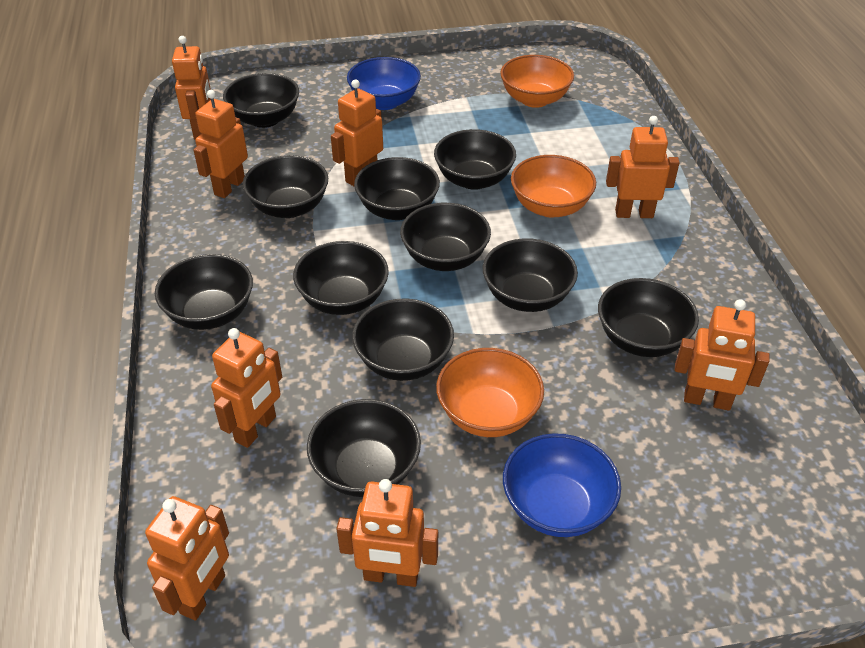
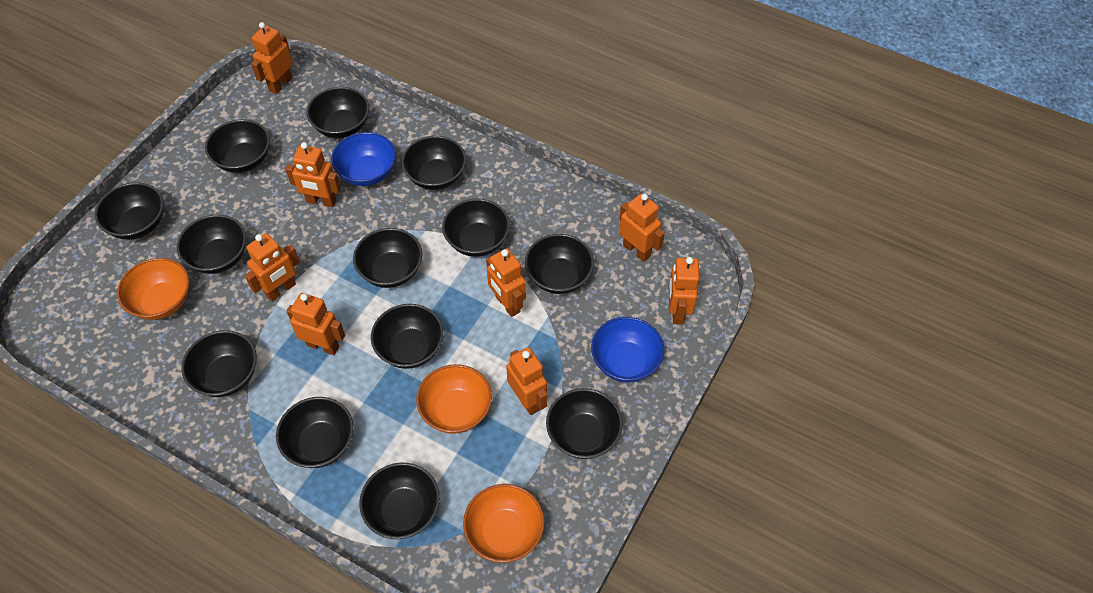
black bowl: [155,254,253,330] [223,73,299,128] [243,155,328,218] [293,241,389,315] [307,399,421,497] [352,298,454,381] [354,157,440,220] [400,203,491,271] [434,129,516,190] [483,238,578,312] [598,278,699,357] = 11 -> [95,182,164,240] [177,215,246,274] [181,330,257,397] [205,119,270,173] [276,397,354,468] [307,87,369,138] [353,228,422,288] [359,462,440,540] [371,304,443,369] [402,136,466,190] [442,199,510,257] [525,234,594,294] [546,388,623,459] = 13

